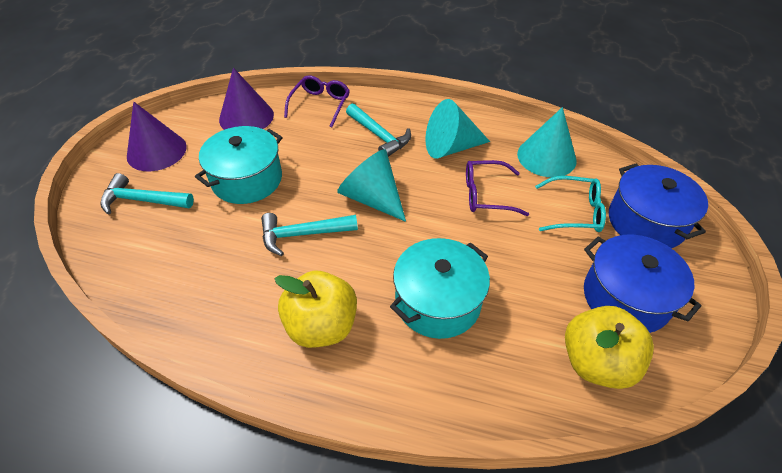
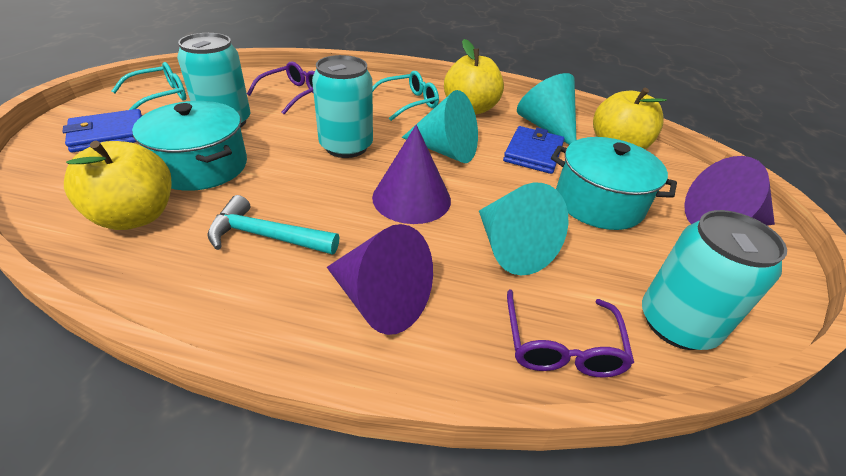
blue pot: [584,234,701,333] [609,163,708,248] = 2 -> none = 0
blue wallet: none = 0 -> [62,109,142,153] [503,126,565,174] = 2
purple cone: [127,102,187,171] [219,68,274,130] = 2 -> [327,224,433,335] [372,125,451,224] [684,156,775,226] = 3
turquoise can: none = 0 -> [177,33,250,128] [312,55,373,158] [642,210,787,350] = 3
turquoise glasses: [535,176,606,232] = 1 -> [112,62,186,110] [372,71,439,121] = 2
turquoise hammer: [100,173,194,214] [261,213,358,256] [346,104,411,157] = 3 -> [207,195,339,255] = 1
yellow apple: [274,271,357,348] [565,306,654,389] = 2 -> [64,141,172,230] [444,39,504,115] [593,88,667,150] = 3

